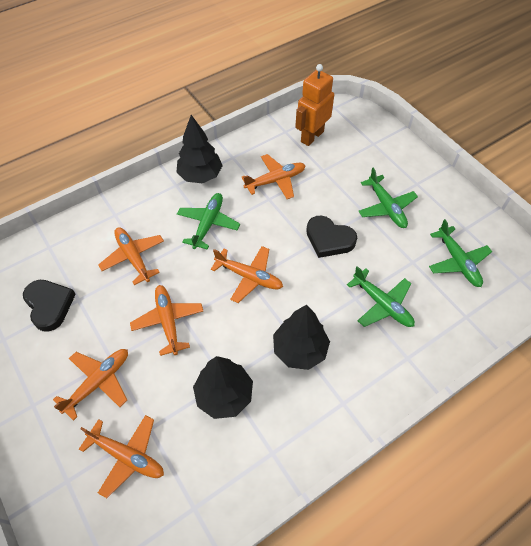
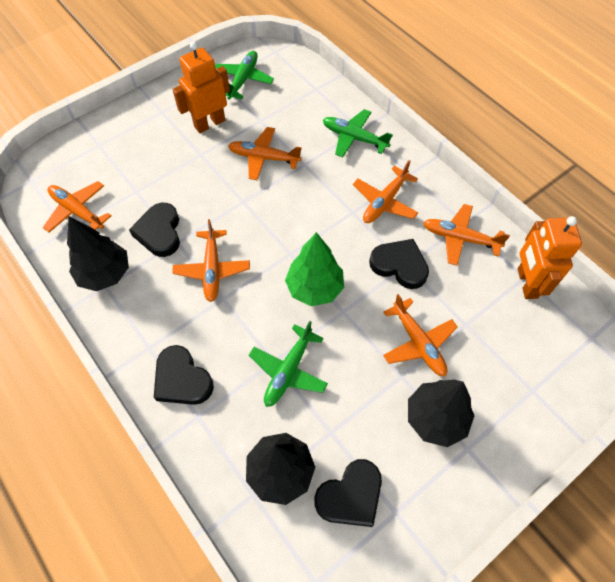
black heart: [23,280,76,332] [306,216,357,258] = 2 -> [129,203,180,257] [154,345,214,405] [314,459,382,527] [369,239,429,289] = 4
green plane: [177,193,240,250] [347,266,415,327] [358,168,418,228] [429,219,492,287] = 4 -> [215,51,274,100] [249,321,328,407] [323,109,393,157] = 3
green tree: none = 0 -> [285,232,344,306] = 1
orange robot: [295,64,334,146] = 1 -> [173,42,230,133] [518,216,582,299] = 2

